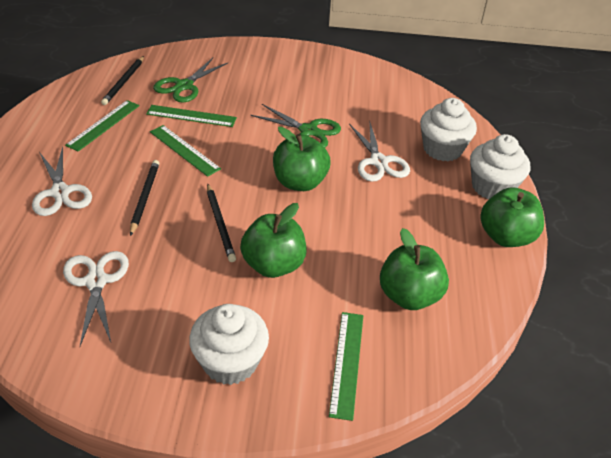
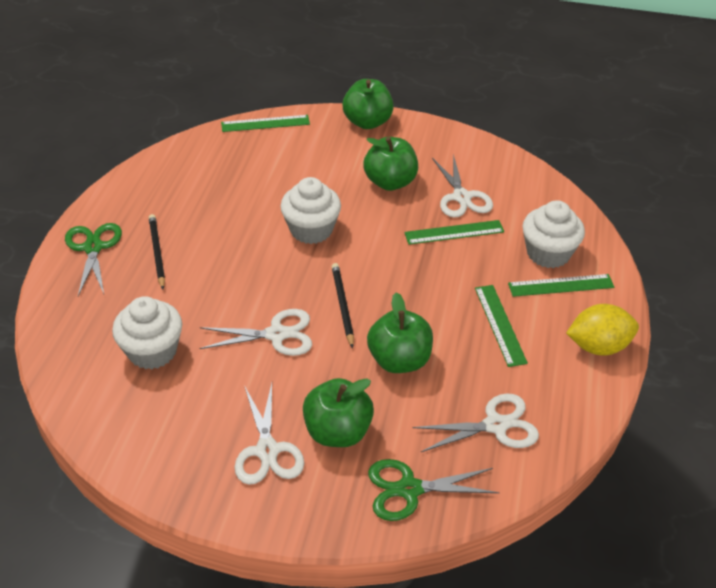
black pencil: [101,56,144,105] [130,160,159,236] [207,184,236,262] = 3 -> [149,214,165,289] [332,263,354,348] = 2
white scissors: [32,146,92,216] [63,251,129,346] [349,123,410,182] = 3 -> [199,309,312,356] [235,383,304,485] [412,393,539,452] [432,154,493,218] = 4
yellow lemon: none = 0 -> [566,304,639,356] = 1

